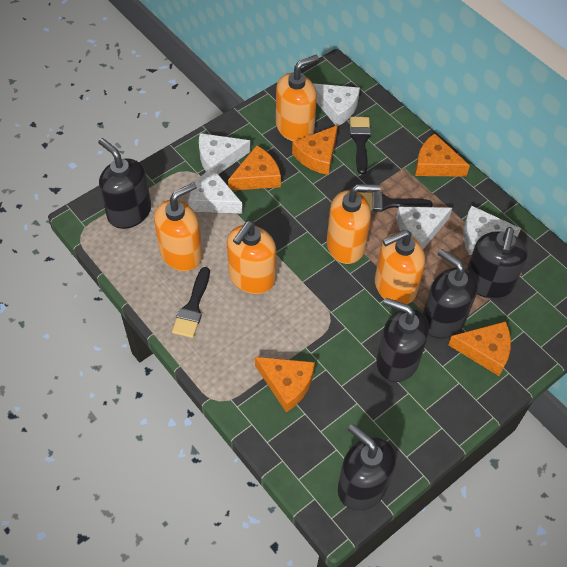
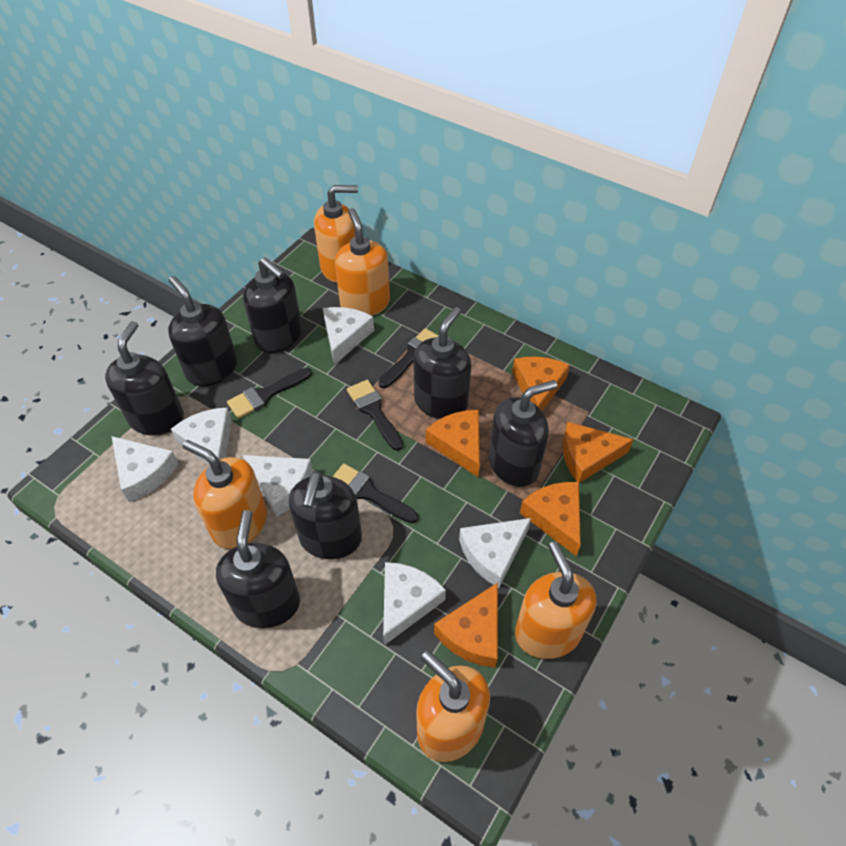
black brush: [172,267,210,338] [350,117,371,174] [358,192,433,212] = 3 -> [227,368,312,419] [332,464,418,523] [347,380,403,451] [378,328,439,388] = 4
black soap dispenser: [98,138,151,229] [338,424,396,510] [376,298,429,382] [423,249,478,338] [467,227,527,299] = 5 -> [105,321,184,436] [168,276,238,386] [216,510,300,628] [243,258,302,353] [289,471,362,560] [413,307,471,419] [489,380,557,487] = 7
white cheese: [188,168,242,213] [199,133,250,174] [313,84,360,126] [396,207,452,249] [463,205,521,255] = 5 -> [111,436,179,502] [171,407,232,465] [243,455,313,517] [323,307,374,365] [383,562,446,645] [459,518,531,588] = 6

